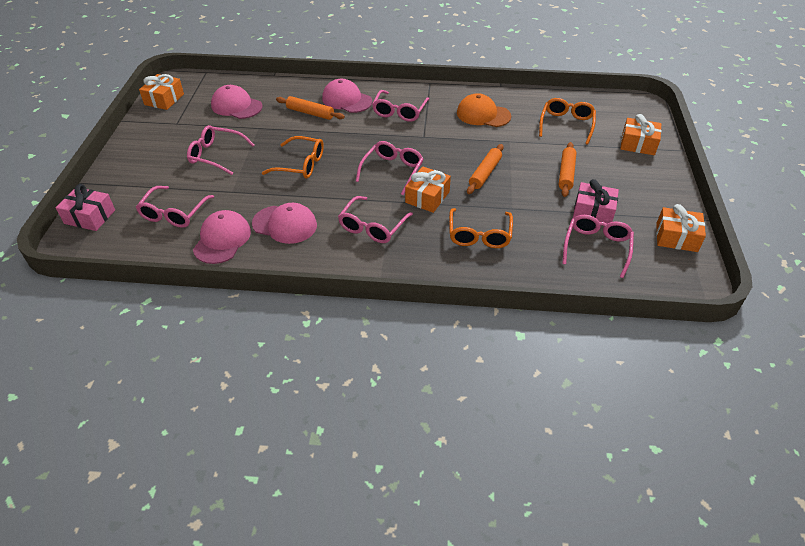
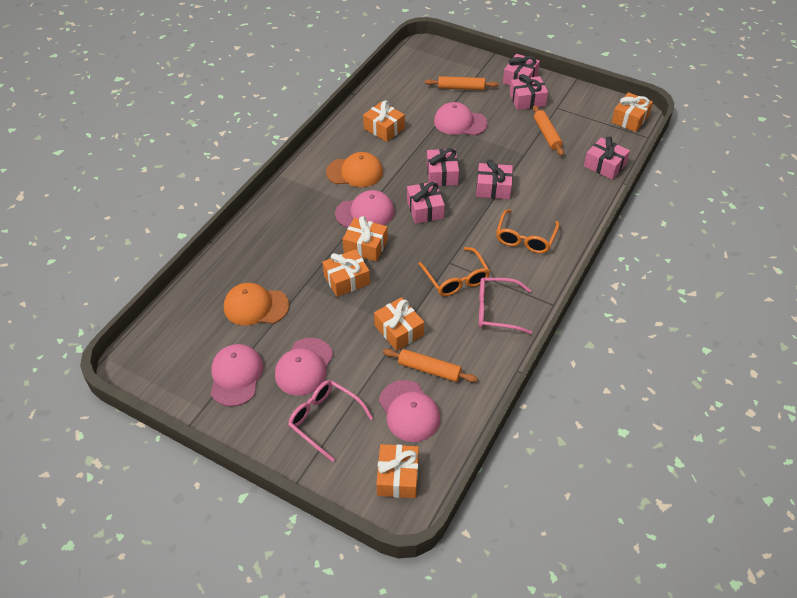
orange cap: [457,93,511,127] = 1 -> [224,283,289,326] [326,152,383,187] = 2
orange gift: [139,74,184,110] [405,166,451,213] [620,114,662,155] [656,204,706,252] = 4 -> [322,249,370,297] [343,216,388,262] [363,101,405,142] [374,297,424,351] [376,444,419,498] [612,92,653,132] = 6
orange glasses: [262,136,324,179] [449,208,513,248] [539,98,596,145] = 3 -> [419,247,490,296] [496,209,559,253] = 2
pink cap: [193,210,251,264] [211,85,262,119] [252,203,317,244] [322,79,372,113] = 4 -> [211,344,263,407] [275,338,333,396] [335,190,395,228] [379,380,441,442] [434,102,488,136] = 5
pink gift: [56,184,115,231] [573,179,619,223] = 2 -> [407,182,445,224] [427,148,459,186] [476,159,513,199] [503,54,540,86] [510,74,548,110] [584,137,630,180] = 6
pink glasses: [136,186,214,228] [187,125,254,175] [338,196,413,243] [356,141,423,195] [372,90,429,122] [562,215,634,278] = 6 -> [288,380,373,462] [479,278,532,334] = 2

